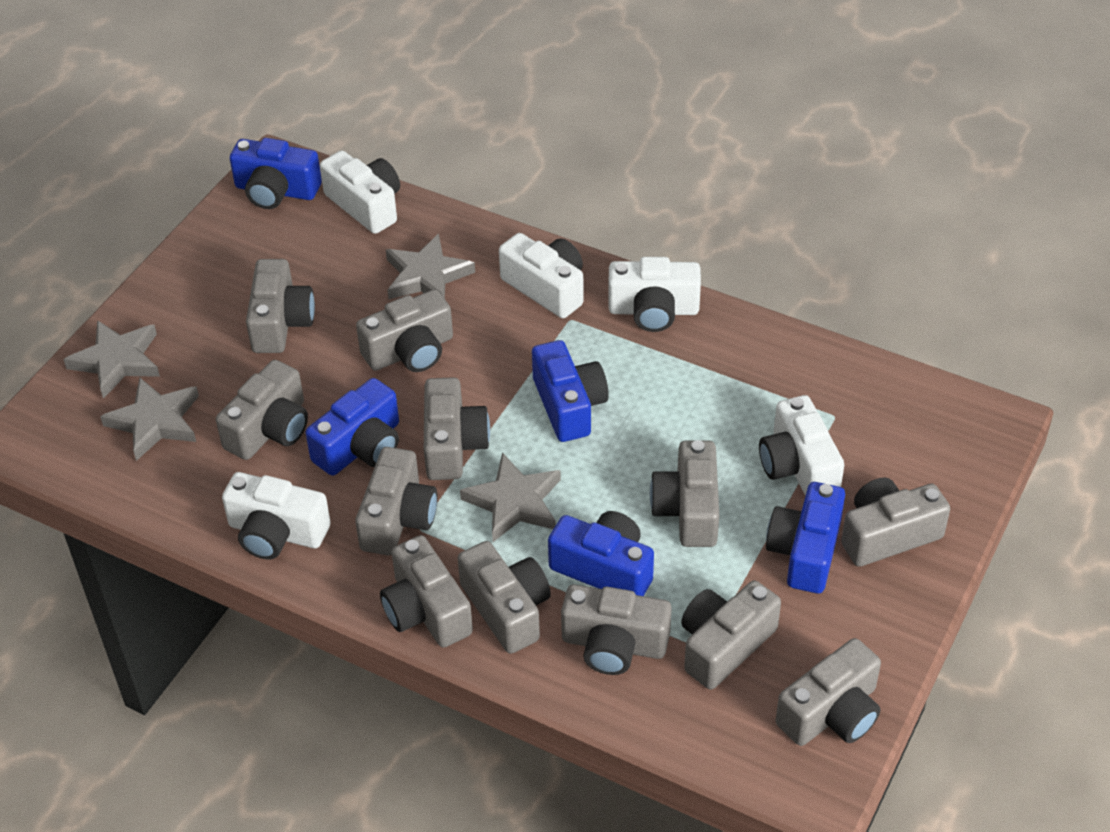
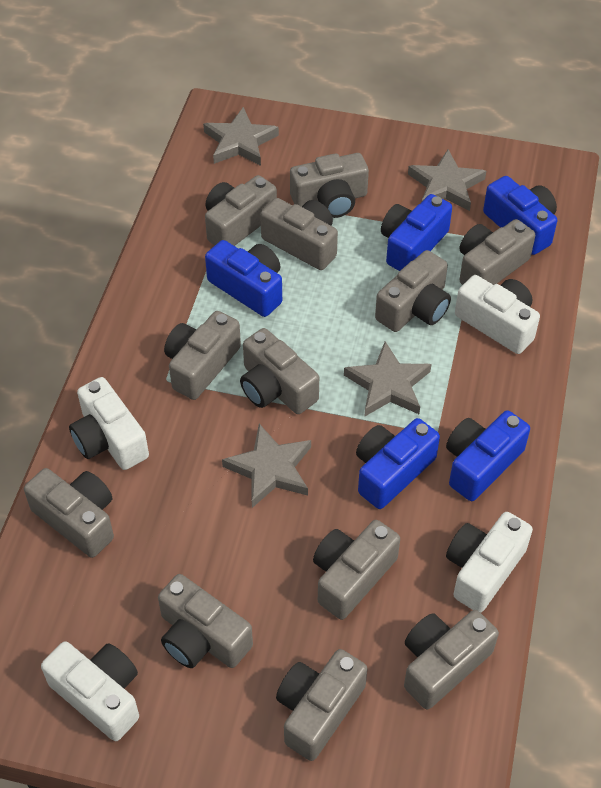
white camera: [222,472,331,559] [320,150,400,234] [499,233,584,318] [608,257,701,332] [759,395,844,496] = 5 -> [41,641,139,741] [69,377,149,470] [446,512,533,613] [455,275,540,354] = 4

